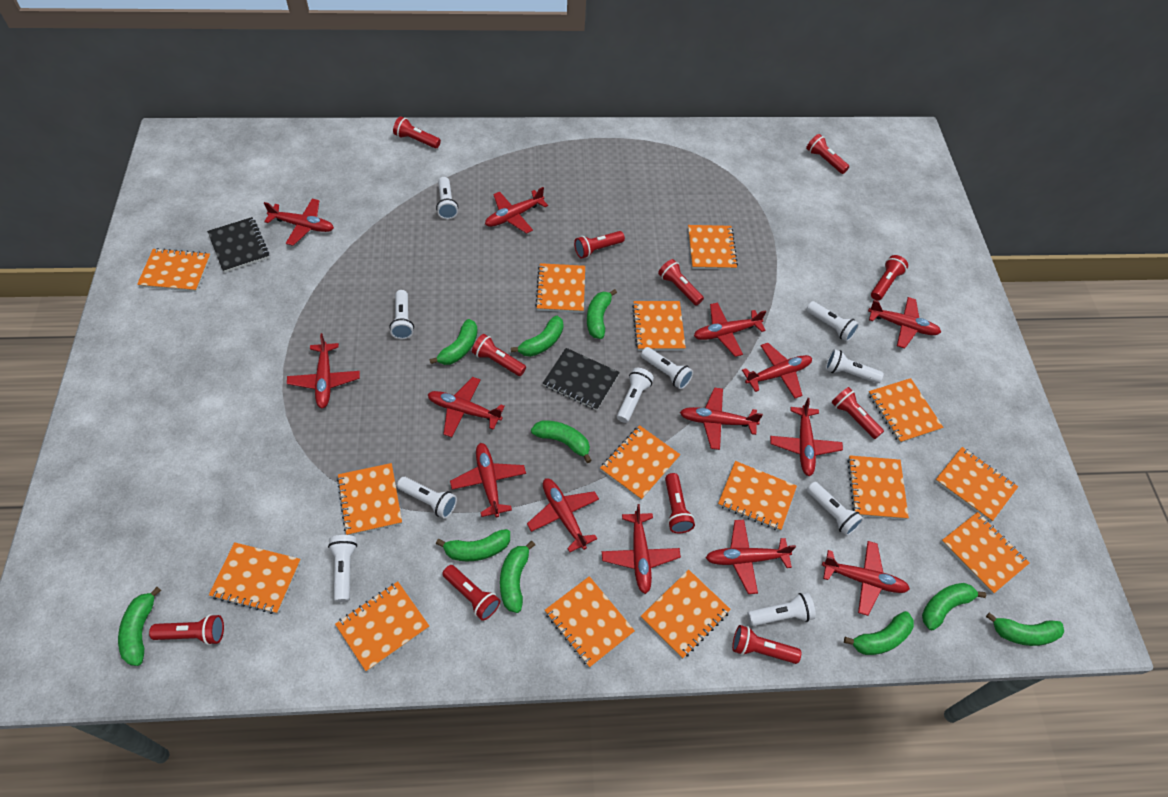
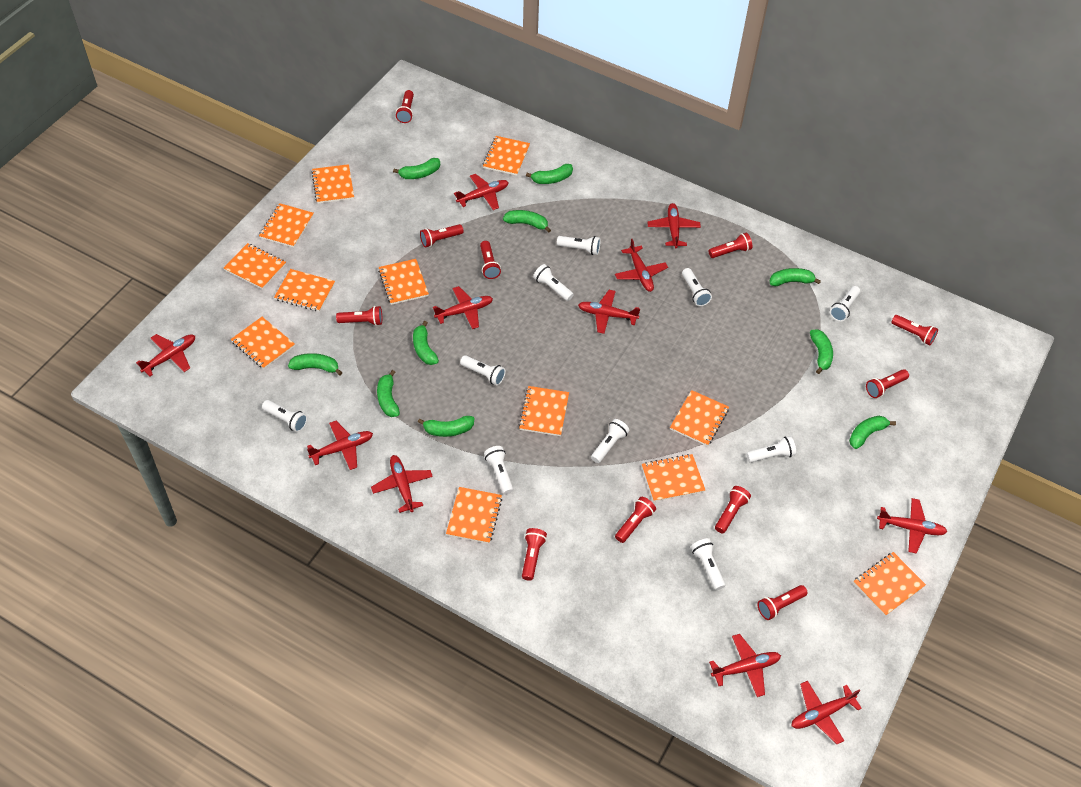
black notebook: [207,217,269,273] [543,348,620,410] = 2 -> none = 0
orange notebook: [137,248,211,292] [209,542,301,614] [335,581,429,672] [337,463,402,535] [535,263,585,313] [545,576,635,668] [600,425,680,500] [632,301,686,351] [641,570,731,659] [688,225,738,270] [718,461,797,531] [847,455,909,520] [868,378,943,443] [935,447,1018,522] [941,512,1029,594] = 15 -> [224,243,286,289] [231,317,295,369] [259,203,314,248] [274,269,335,312] [311,164,354,204] [378,259,429,305] [446,487,502,544] [483,136,530,176] [519,386,569,436] [642,454,705,502] [670,390,729,446] [853,552,926,616] = 12
red plane: [264,199,334,246] [287,333,360,408] [428,377,505,437] [450,443,526,517] [485,187,548,234] [527,478,599,552] [602,504,681,594] [680,387,763,450] [694,303,766,357] [706,520,796,594] [742,343,812,398] [770,398,843,476] [822,541,910,616] [868,297,941,349] = 14 -> [136,334,195,377] [307,421,373,470] [371,455,433,513] [433,286,493,329] [454,174,509,210] [578,290,640,334] [615,239,668,292] [647,203,701,248] [709,634,781,697] [792,681,862,744] [877,498,947,553] = 11

